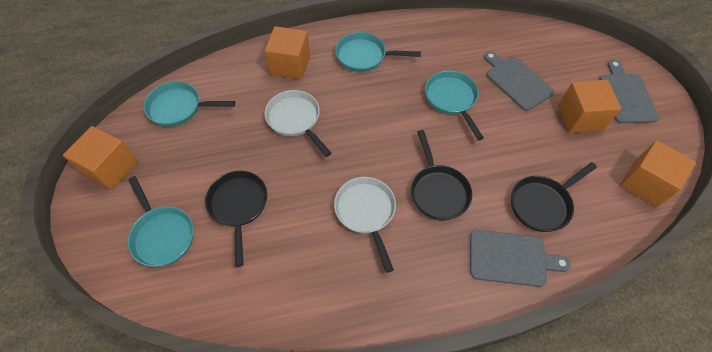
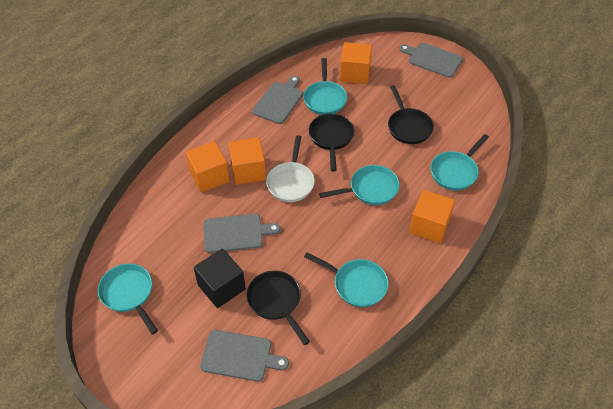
black cube: none = 0 -> [193,248,246,308] = 1
grey cutting board: [470,230,571,287] [484,52,554,111] [599,60,659,123] = 3 -> [200,330,289,382] [203,214,280,253] [252,76,303,124] [399,43,463,78] = 4
turquoise pan: [128,176,193,267] [143,81,235,127] [335,32,421,72] [425,70,484,141] = 4 -> [98,264,158,335] [303,58,347,115] [304,252,389,307] [319,165,400,205] [430,134,489,190] = 5
white pan: [264,90,331,157] [334,177,396,273] = 2 -> [266,135,315,202] = 1

